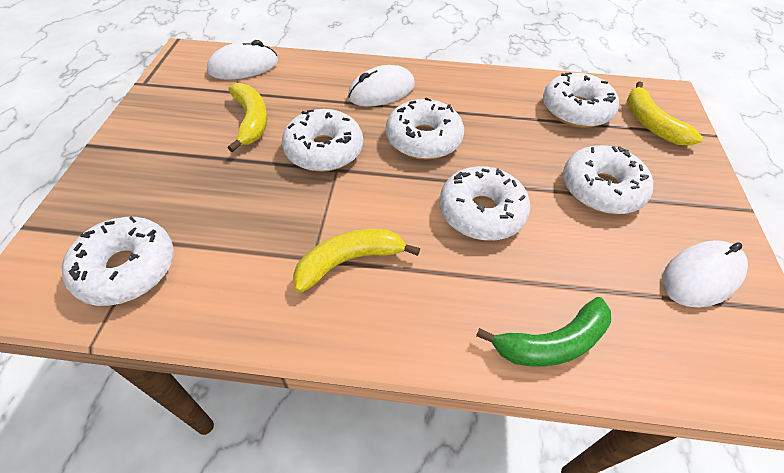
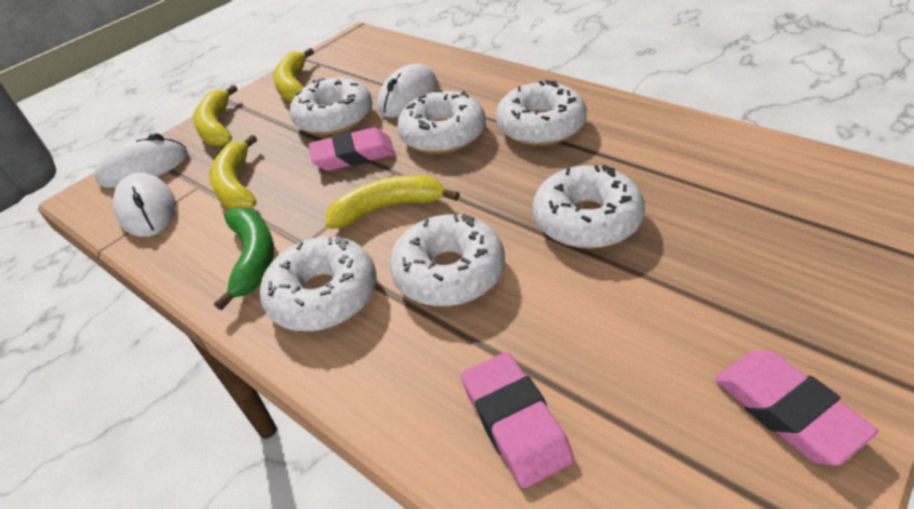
pink eraser: none = 0 -> [308,128,395,171] [461,352,574,488] [715,350,878,466] = 3
yellow banana: [228,83,267,152] [293,228,420,293] [627,81,703,146] = 3 -> [193,85,237,146] [209,135,257,209] [273,48,314,101] [326,175,459,229] = 4

